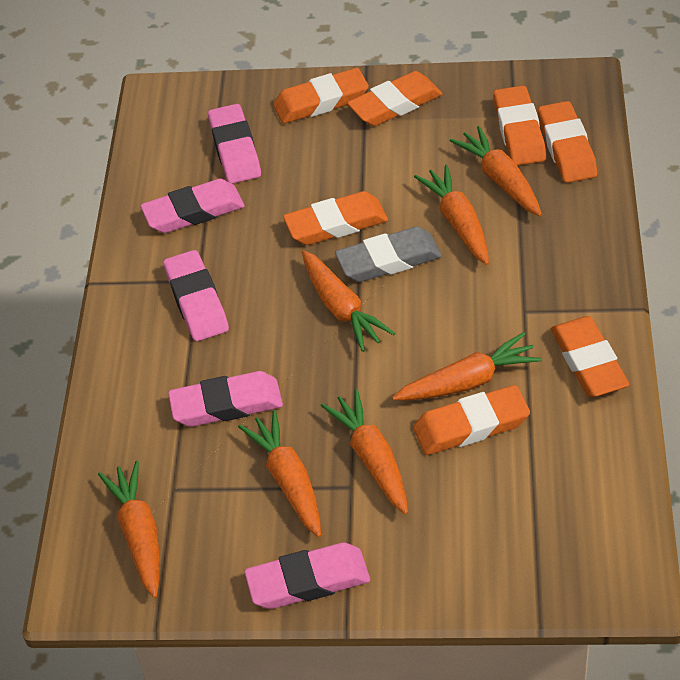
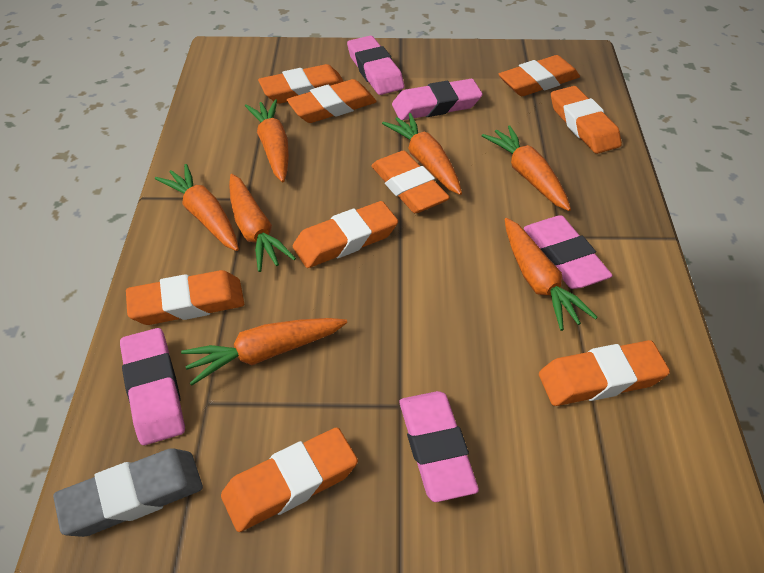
orange eraser: [273,68,369,124] [283,191,388,245] [347,71,442,126] [413,385,530,455] [493,86,546,166] [538,101,597,183] [551,316,629,397] = 7 -> [126,270,244,325] [221,427,358,532] [258,64,344,104] [287,79,377,123] [293,201,398,268] [371,151,450,213] [499,55,580,96] [539,340,670,406] [551,86,622,154] = 9

